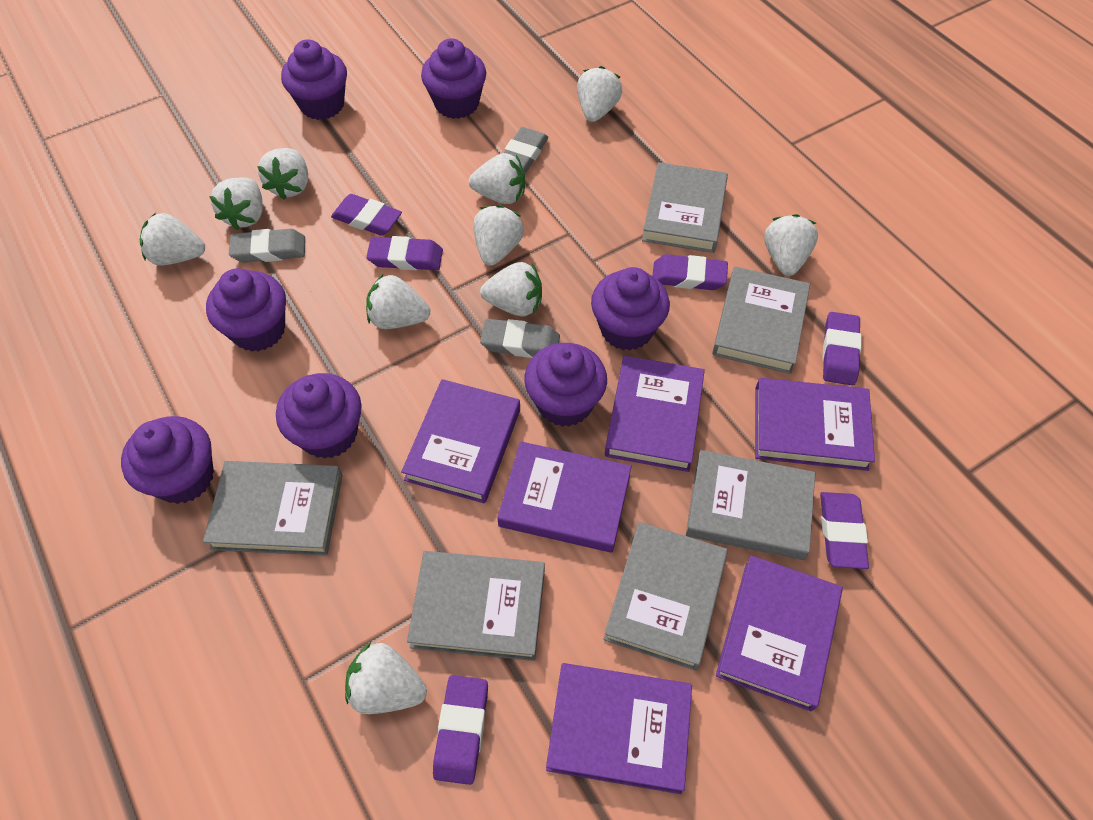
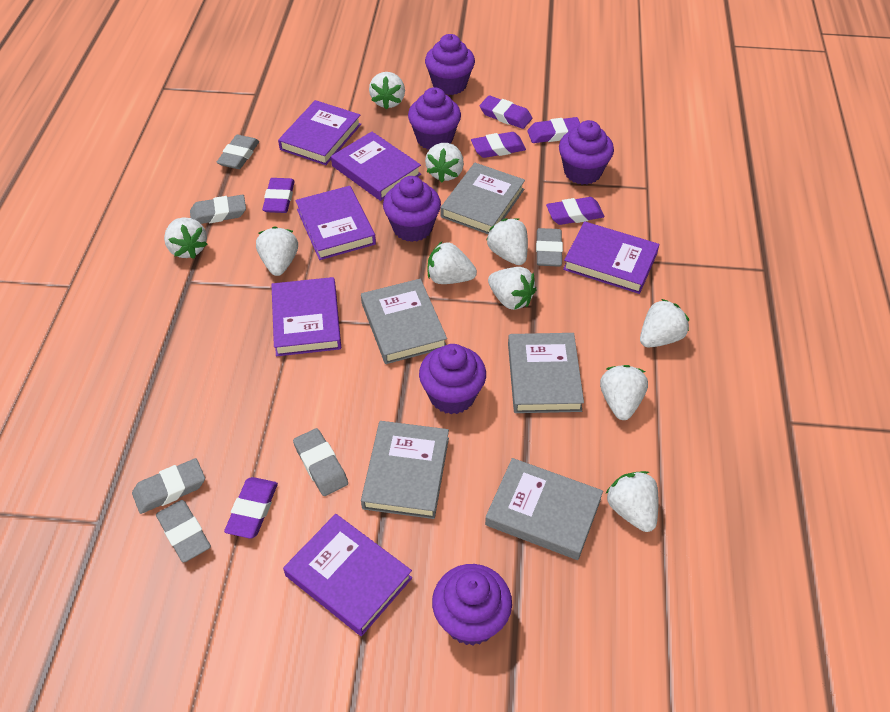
grey book: [203,461,342,556] [407,551,545,661] [604,522,728,671] [642,162,728,253] [686,450,815,560] [712,267,810,374] = 6 -> [361,279,447,364] [361,421,449,519] [441,163,525,234] [485,458,603,560] [508,333,584,413] = 5
grey eraser: [229,229,305,263] [480,319,560,358] [504,127,548,173] = 3 -> [132,458,205,514] [156,500,211,563] [190,195,246,224] [216,135,259,169] [293,428,348,496] [536,228,563,267] = 6
purple cupcake: [121,416,214,504] [206,268,286,352] [276,373,362,459] [281,39,347,120] [421,38,486,119] [524,343,607,427] [591,267,670,351] = 7 -> [383,176,441,242] [408,87,461,150] [419,344,486,414] [425,34,475,95] [432,564,512,645] [559,120,614,185] = 6

